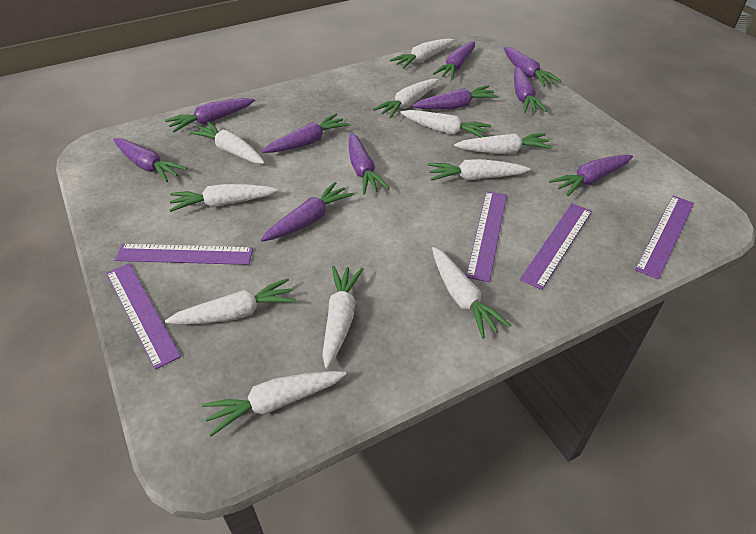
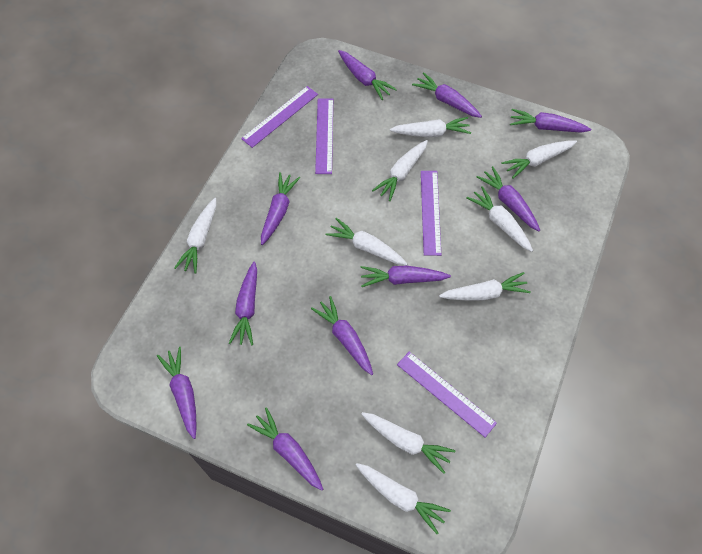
purple ruler: [106,263,181,370] [115,244,253,265] [466,191,507,282] [520,203,592,290] [635,196,694,279] = 5 -> [241,86,318,148] [315,99,333,174] [397,352,497,437] [421,171,441,256] = 4
white carrot: [165,278,296,325] [170,184,278,212] [190,122,265,164] [202,371,346,436] [322,266,363,369] [373,79,439,119] [390,38,454,69] [400,110,491,138] [428,159,530,181] [432,247,511,339] [454,133,552,154] = 11 -> [174,198,216,274] [325,218,408,265] [356,463,451,534] [361,412,456,474] [372,140,428,201] [390,117,471,137] [439,272,531,301] [466,186,533,252] [501,140,577,179] = 9

